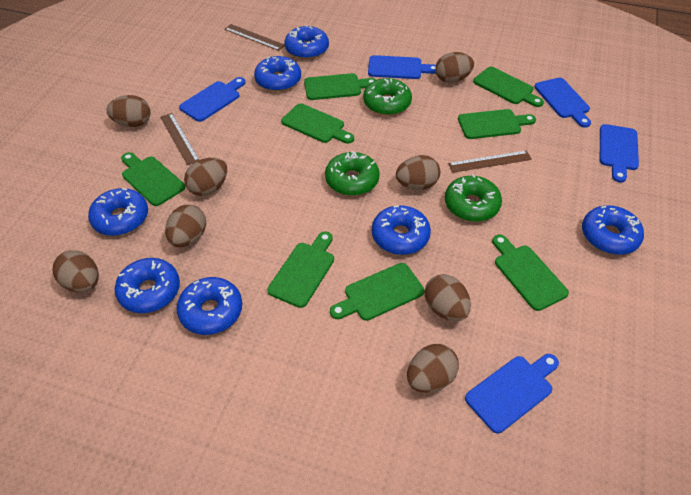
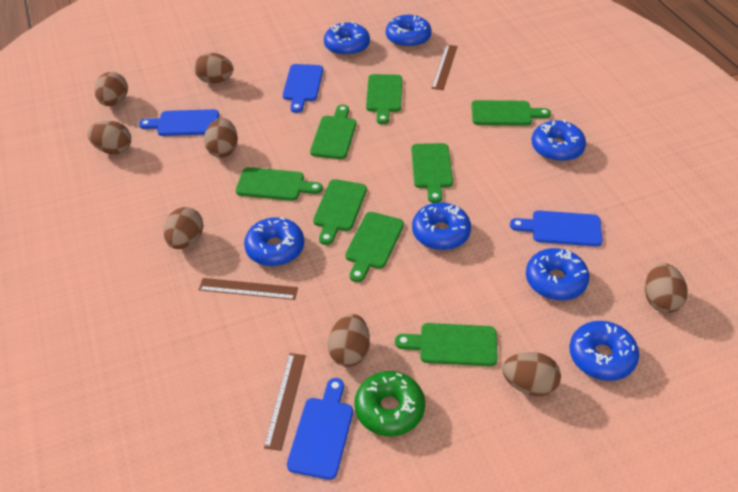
blue cutting board: [179,77,246,122] [368,55,436,79] [465,354,559,434] [534,78,591,128] [600,124,639,183] = 5 -> [139,109,219,136] [283,64,323,113] [287,378,353,480] [510,211,603,247] = 4
green donut: [325,151,380,196] [363,78,412,115] [445,174,502,222] = 3 -> [354,371,425,436] = 1

